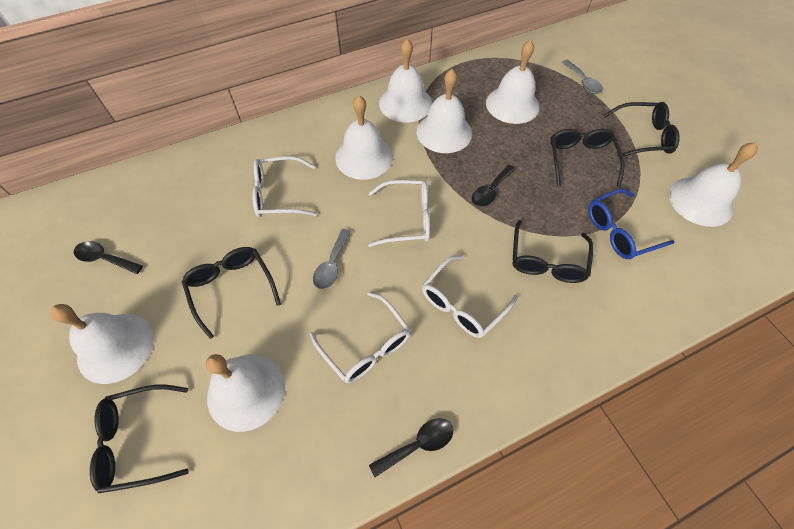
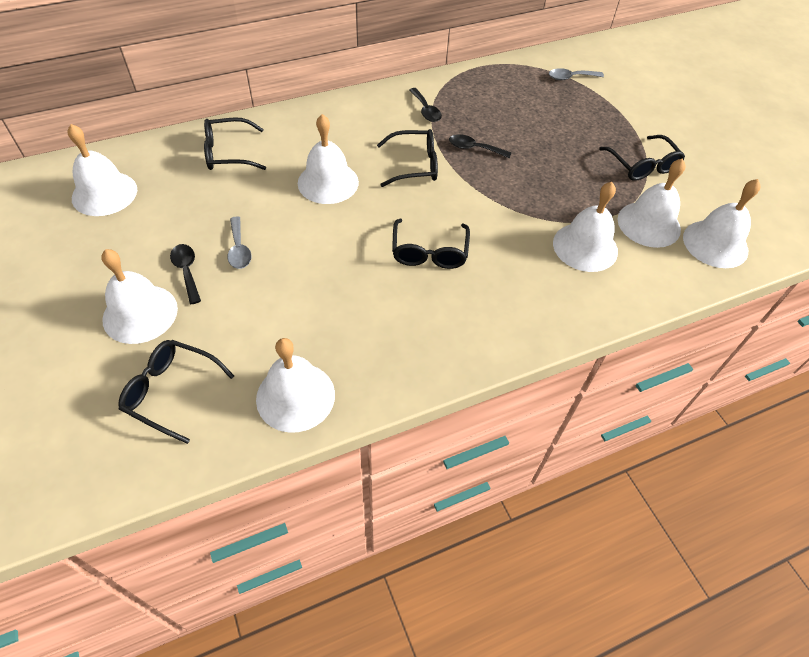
blue glasses: [588,189,675,259] = 1 -> none = 0
white glasses: [252,156,317,217] [310,292,411,383] [368,180,430,247] [422,255,518,338] = 4 -> none = 0

